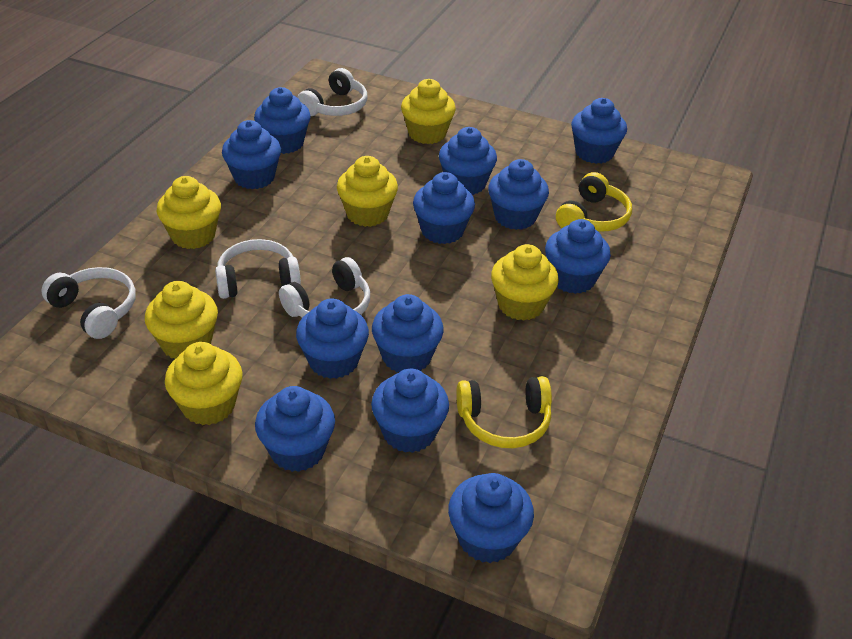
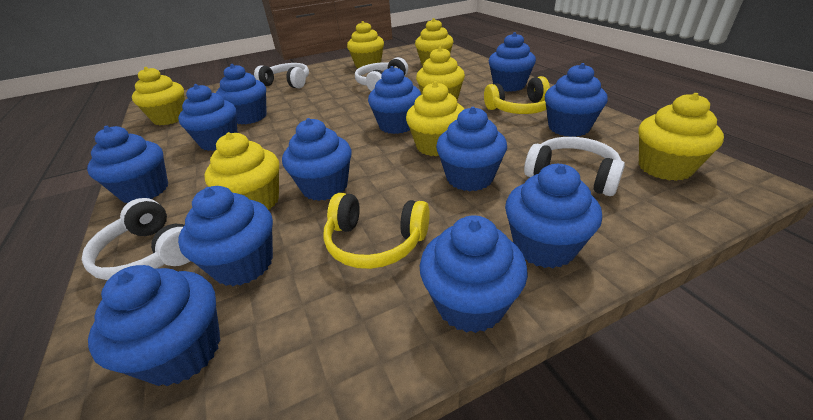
yellow cupcake: [145,281,218,359] [156,176,221,249] [165,342,243,425] [337,156,398,227] [401,79,456,144] [491,244,559,321] = 6 -> [132,67,185,125] [204,132,279,210] [347,21,384,68] [406,81,464,156] [415,18,454,66] [416,47,465,100] [638,93,724,181] = 7

